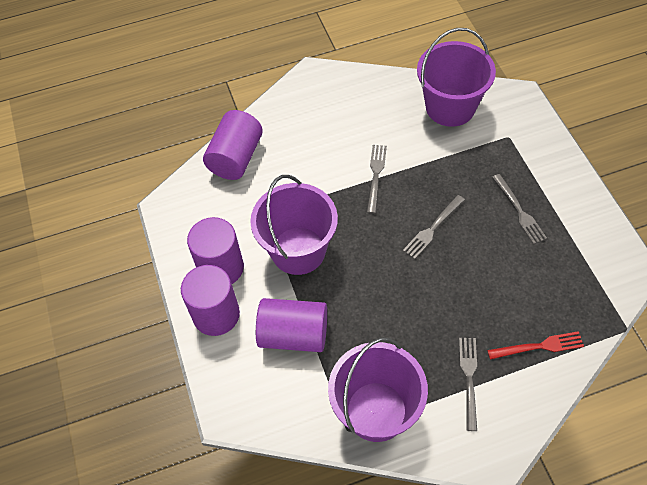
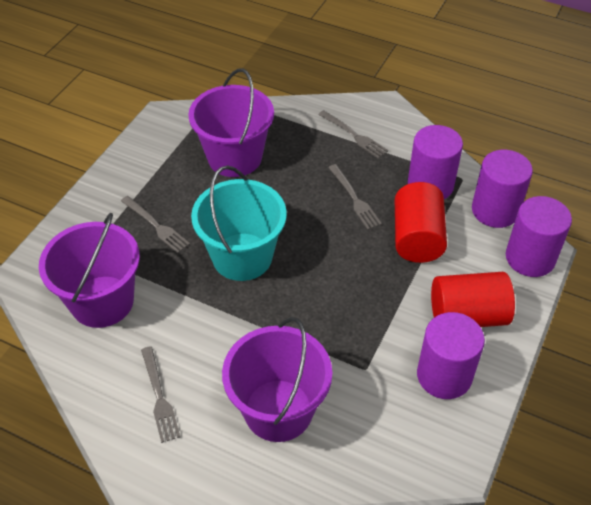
red cylinder: none = 0 -> [395,182,447,263] [431,272,515,327] = 2
red fork: [487,331,584,359] = 1 -> none = 0
turquoise bucket: none = 0 -> [191,165,287,281] = 1

